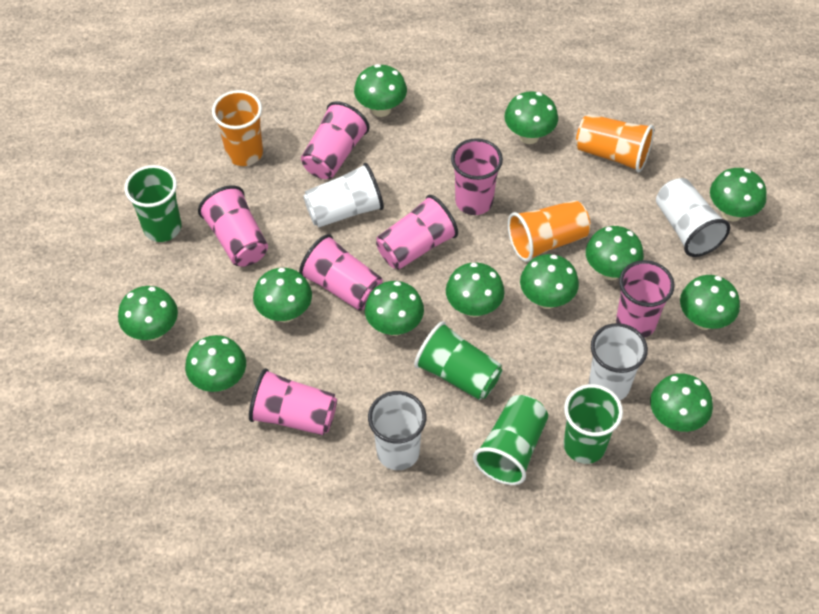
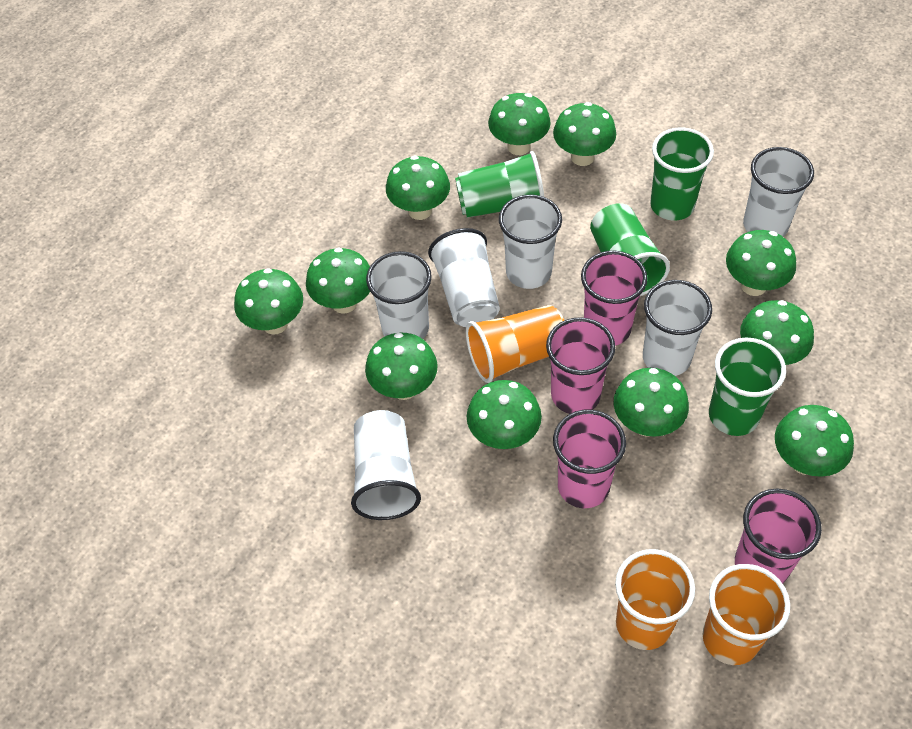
green mushroom: [118,286,178,341] [185,335,246,392] [253,268,312,323] [354,64,407,117] [365,281,424,336] [446,262,505,317] [504,91,558,144] [520,254,579,309] [586,226,644,280] [650,373,713,432] [680,275,740,330] [710,168,767,222] = 12 -> [234,268,303,335] [306,248,370,314] [365,333,438,400] [386,156,450,220] [467,380,542,449] [488,93,551,155] [553,102,616,166] [614,368,689,437] [726,230,796,296] [740,300,814,365] [775,405,854,477] = 11
pink cup: [198,185,268,267] [249,368,337,435] [299,234,383,311] [301,101,370,179] [376,195,458,270] [451,138,503,215] [616,260,675,338] = 7 -> [546,317,615,414] [553,410,626,508] [581,251,648,346] [735,489,822,584] = 4
white cup: [303,163,384,228] [368,391,426,470] [589,323,648,400] [656,178,730,257] = 4 -> [351,410,421,520] [366,251,432,339] [428,228,500,327] [499,195,562,289] [643,280,712,376] [743,147,814,237] = 6

